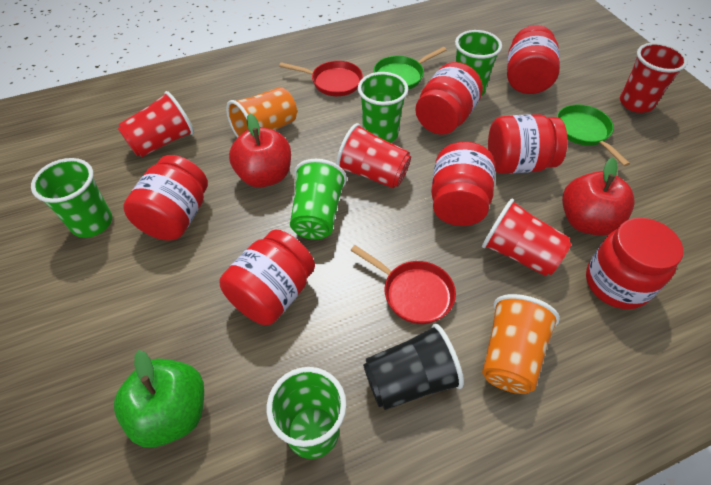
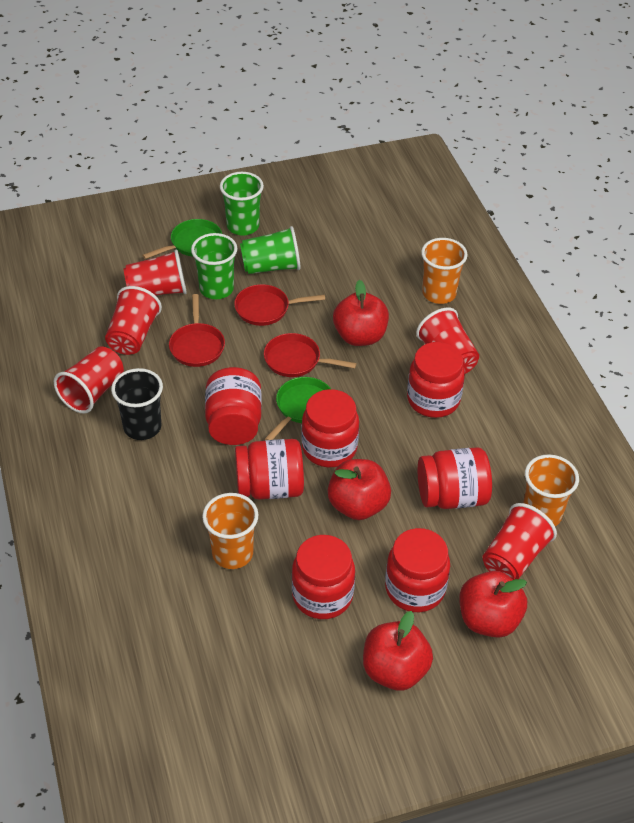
green apple: [114,350,204,448] = 1 -> none = 0
green cup: [31,158,112,238] [267,367,346,459] [290,159,347,240] [358,72,408,143] [455,30,502,95] = 5 -> [191,233,237,299] [220,172,264,236] [240,226,301,274] = 3
orange cup: [226,87,297,138] [482,294,560,394] = 2 -> [202,493,259,569] [421,238,467,304] [523,455,579,526] = 3
red apple: [229,114,291,188] [562,158,635,236] = 2 -> [328,459,391,520] [333,280,389,346] [363,611,433,691] [459,571,527,638] = 4
red cup: [118,91,194,157] [336,123,411,188] [482,199,571,276] [620,42,688,113] = 4 -> [54,346,124,414] [105,286,162,355] [124,249,187,296] [416,308,479,374] [483,503,557,580] = 5
red pan: [279,61,363,96] [350,245,456,324] = 2 -> [169,294,225,367] [234,284,325,326] [264,333,357,377] = 3

